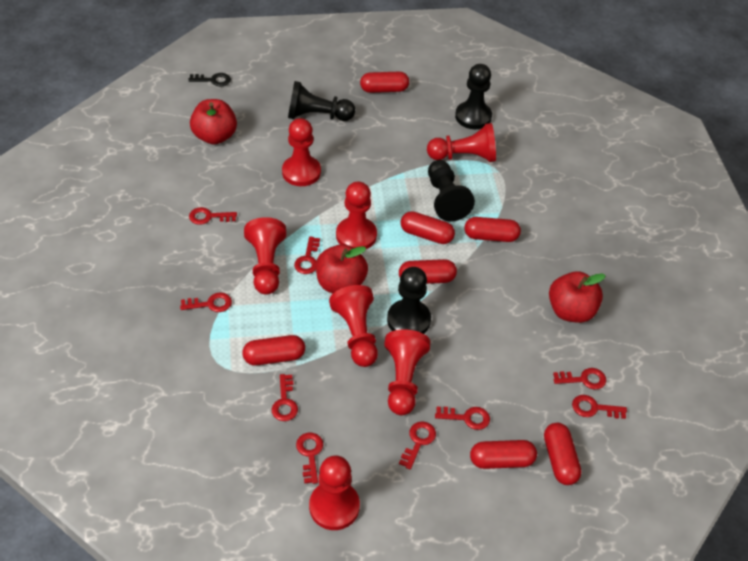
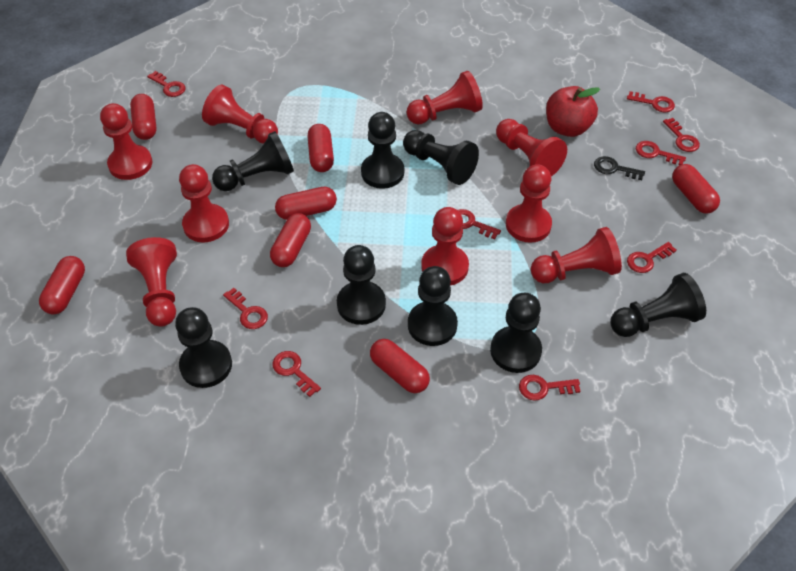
black pawn: [288,81,355,121] [387,267,431,334] [428,160,475,222] [455,64,492,129] = 4 -> [175,307,232,388] [212,131,294,191] [337,245,386,325] [361,112,404,189] [403,130,479,185] [408,266,458,346] [490,293,542,373] [610,273,706,337] = 8
red apple: [190,99,237,145] [316,244,368,293] [549,271,606,323] = 3 -> [546,86,600,137] = 1
red pawn: [244,217,286,295] [282,118,321,186] [309,456,360,530] [329,285,378,367] [336,181,377,249] [384,329,431,415] [427,123,496,162] = 7 -> [100,103,153,180] [126,237,177,327] [179,164,229,243] [202,85,278,144] [406,71,483,124] [421,207,469,285] [496,119,567,176] [506,164,552,243] [531,227,622,283] = 9

